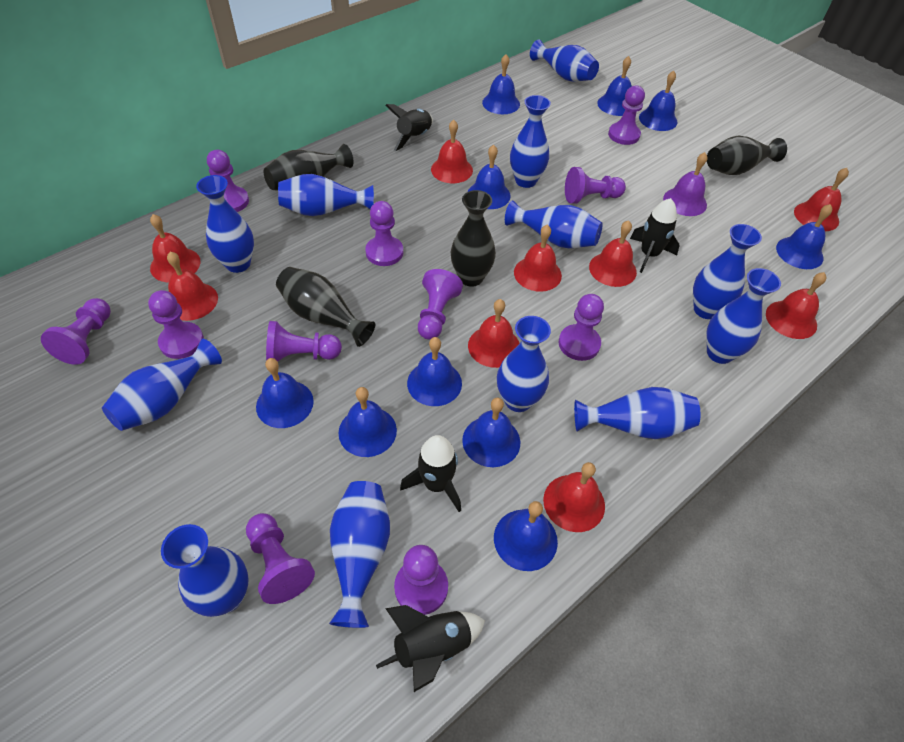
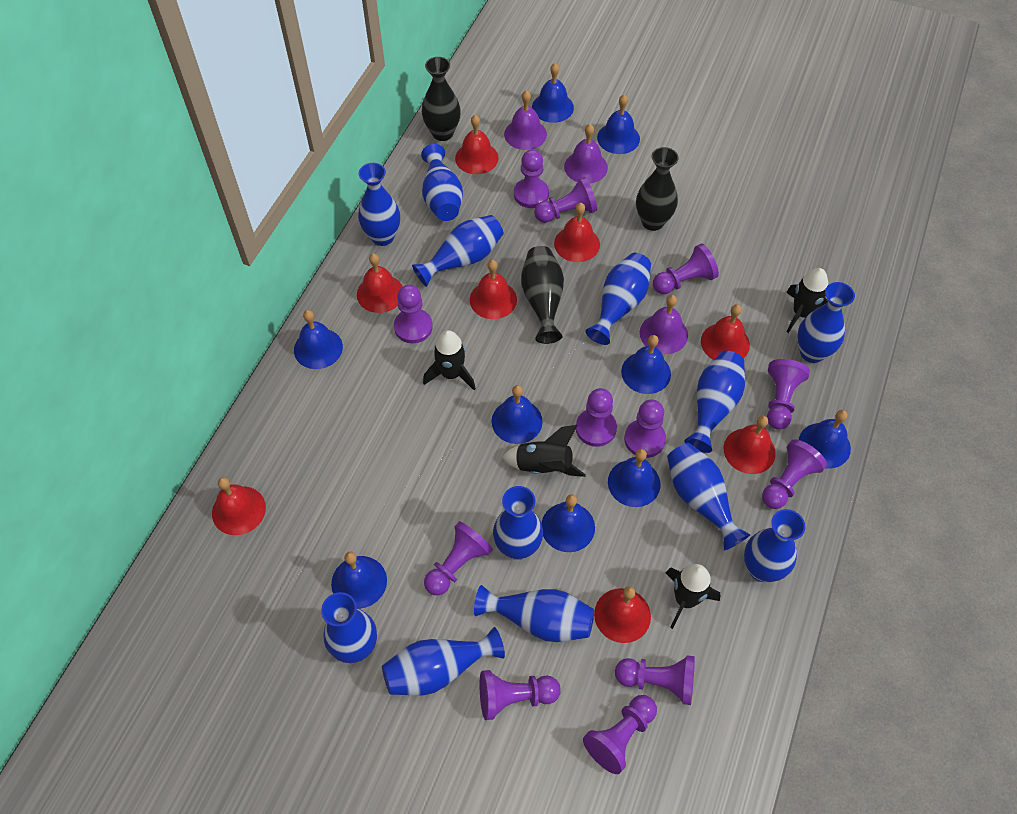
black vase: [264,144,354,191] [276,267,375,347] [451,190,496,287] [707,136,787,175] = 4 -> [422,57,461,141] [521,246,564,344] [636,147,679,231] = 3
blue bell: [256,358,314,428] [338,387,397,457] [407,337,462,406] [462,397,520,467] [468,145,511,209] [482,54,520,114] [494,501,558,571] [597,56,632,116] [639,71,677,131] [776,204,832,269] = 10 -> [294,310,343,369] [331,552,387,609] [492,385,543,444] [532,63,574,123] [542,494,595,552] [597,95,640,154] [608,449,660,507] [621,335,671,394] [799,410,851,468] = 9
purple bell: [663,152,707,216] = 1 -> [504,90,547,150] [564,124,608,184] [640,295,688,354] = 3
purple pawn: [41,298,111,365] [148,290,204,359] [207,150,249,212] [246,513,315,604] [266,321,342,361] [365,201,403,266] [394,545,448,615] [418,269,463,340] [559,294,604,361] [565,167,626,204] [608,86,645,145] = 11 -> [394,285,433,343] [424,521,493,596] [480,670,561,720] [514,150,549,208] [534,177,597,223] [576,388,617,447] [583,695,657,774] [615,655,695,705] [624,399,666,458] [653,244,719,294] [762,439,827,509] [767,359,810,430] = 12
red bell: [150,214,201,282] [167,252,218,321] [431,120,473,183] [468,299,520,368] [514,225,562,292] [543,462,605,532] [589,220,637,287] [766,272,827,339] [794,168,849,231] = 9 -> [212,477,266,535] [357,253,403,313] [455,115,499,174] [470,260,517,319] [554,203,600,262] [594,586,651,643] [701,304,750,360] [724,415,776,474] = 8

